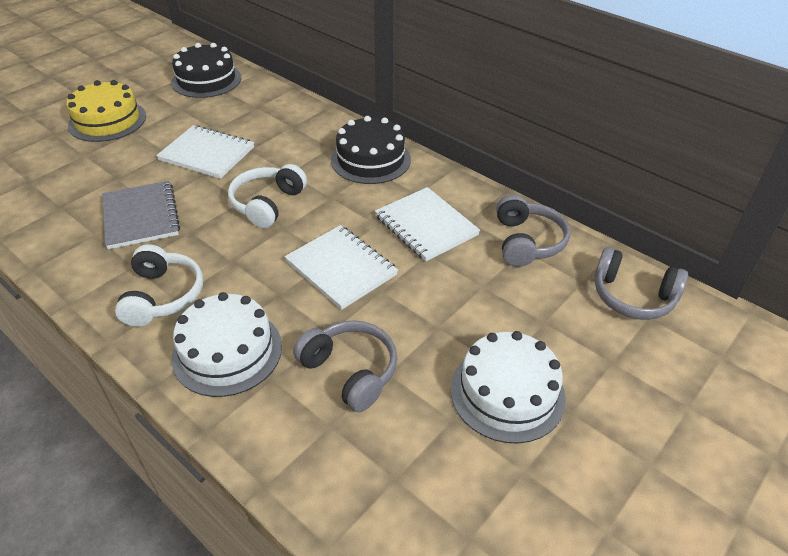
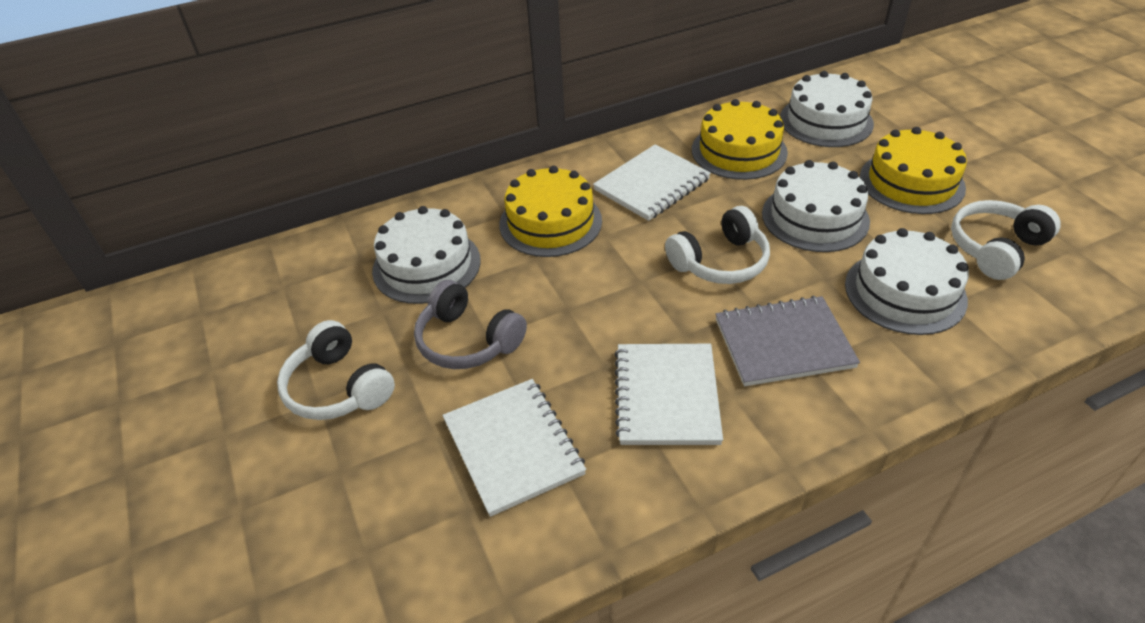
black cake: [171,43,241,98] [331,116,411,184] = 2 -> none = 0
grey headphones: [293,320,397,412] [496,194,570,267] [595,247,688,320] = 3 -> [414,280,527,369] = 1
white cake: [172,292,282,397] [451,331,566,444] = 2 -> [372,206,481,304] [762,160,870,252] [780,71,874,147] [845,228,969,335] = 4
white headphones: [115,244,203,327] [228,164,307,228] = 2 -> [277,320,395,420] [665,206,770,284] [951,200,1060,280] = 3
yellow cake: [66,80,146,142] = 1 -> [499,166,602,257] [692,99,788,180] [860,127,967,214] = 3

